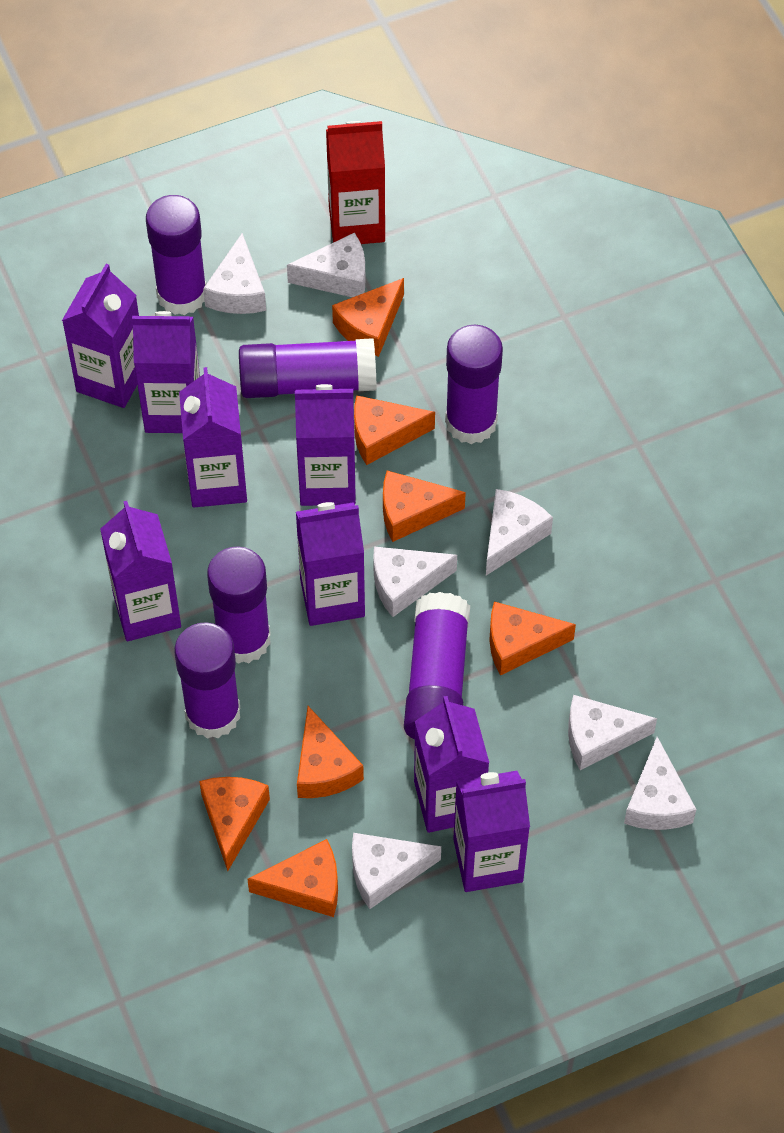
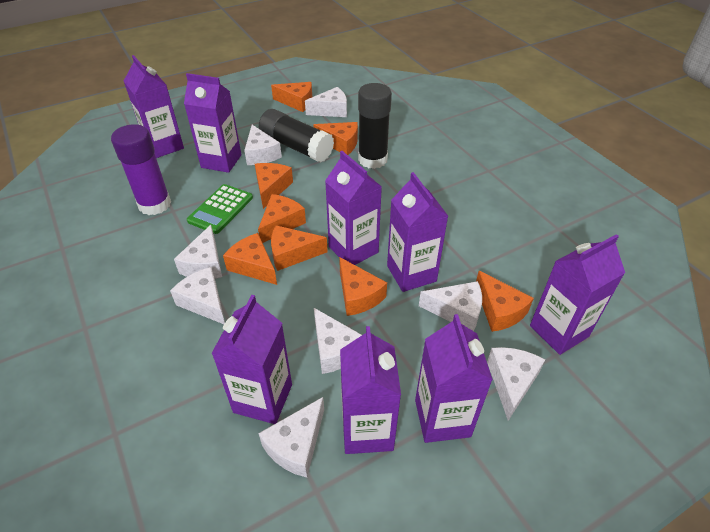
black glue stick: none = 0 -> [259,109,334,162] [358,83,392,169] = 2
green calculator: none = 0 -> [187,184,253,234] = 1
orange cheese: [199,777,270,871] [247,839,338,917] [297,706,364,798] [332,278,404,357] [354,395,435,465] [383,471,466,542] [489,602,576,676] = 7 -> [223,233,277,285] [255,163,293,209] [258,194,306,243] [271,82,312,112] [271,225,328,271] [313,122,358,155] [339,257,387,316] [476,271,534,332] = 8
purple glue stick: [146,195,206,315] [174,622,240,739] [207,546,271,664] [239,338,377,398] [404,592,470,740] [445,325,503,444] = 6 -> [111,124,171,215] = 1
red carton: [326,121,385,244] = 1 -> none = 0
white cheese: [203,233,266,314] [287,233,365,297] [352,833,441,909] [373,546,457,617] [486,489,553,576] [568,695,657,770] [624,737,696,830] = 7 -> [170,267,225,324] [174,225,222,278] [244,125,282,165] [258,397,324,478] [305,87,347,117] [314,308,362,374] [419,281,482,331] [487,347,545,421] = 8

